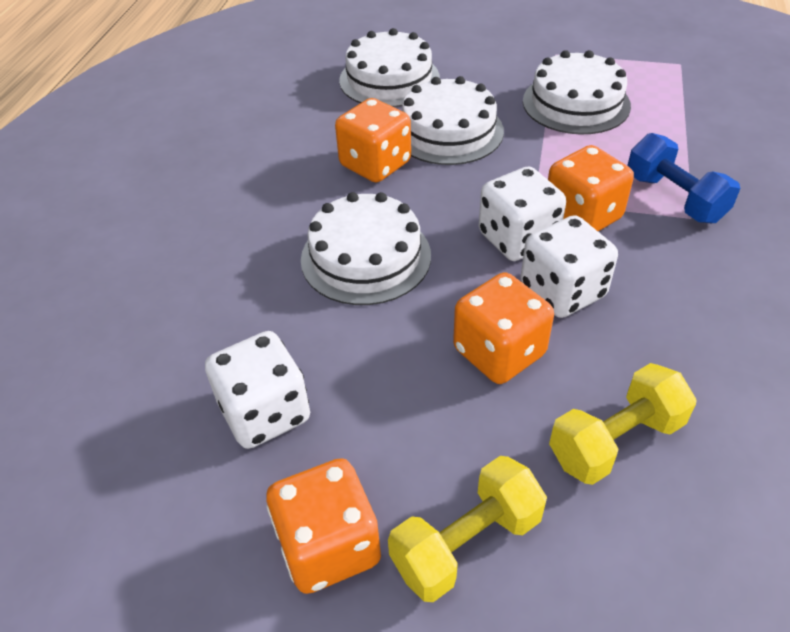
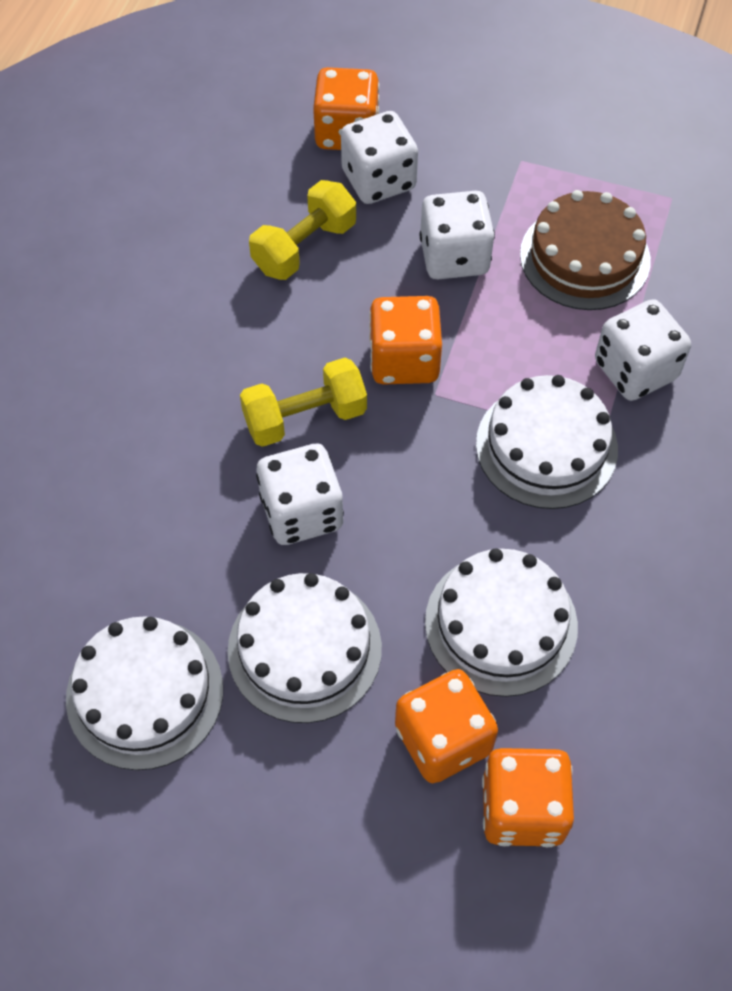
blue dumbbell: [627,133,740,223] = 1 -> none = 0
brown cake: none = 0 -> [520,190,651,310] = 1
white dice: [205,331,310,449] [479,166,566,261] [520,215,618,318] = 3 -> [256,444,344,545] [341,111,418,204] [420,191,495,279] [595,299,691,401] = 4

